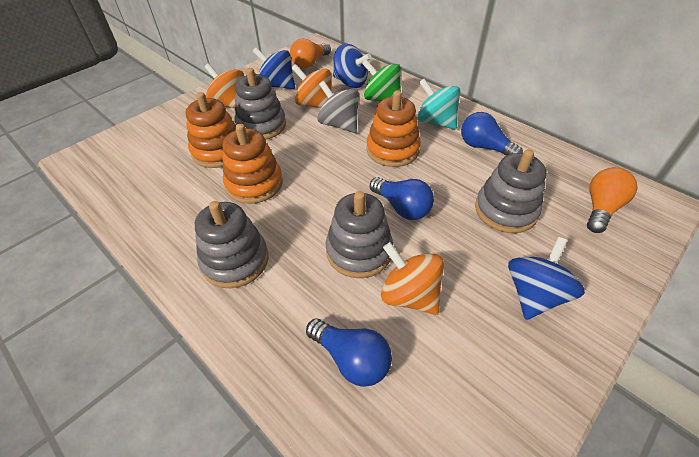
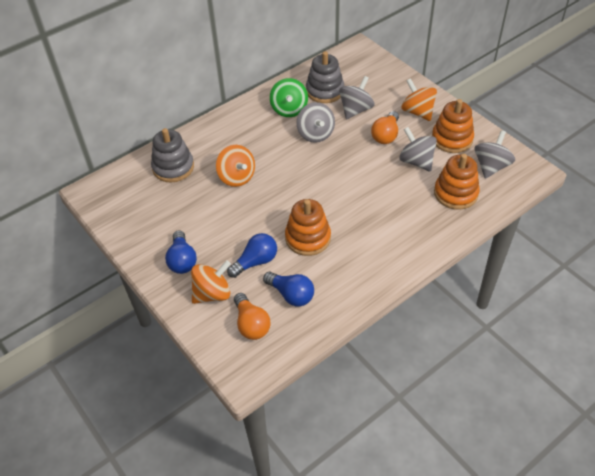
blue spinning top: [253,47,295,89] [333,44,371,88] [508,237,585,320] = 3 -> none = 0
grey spinning top: [317,81,359,133] = 1 -> [296,102,335,143] [339,76,374,119] [399,127,437,172] [475,130,515,179] = 4
grey stacking toy: [195,201,269,288] [234,68,286,140] [326,191,393,278] [475,149,547,233] = 4 -> [151,128,194,182] [306,51,344,103] = 2
turquoise spinning top: [417,79,460,130] = 1 -> none = 0

